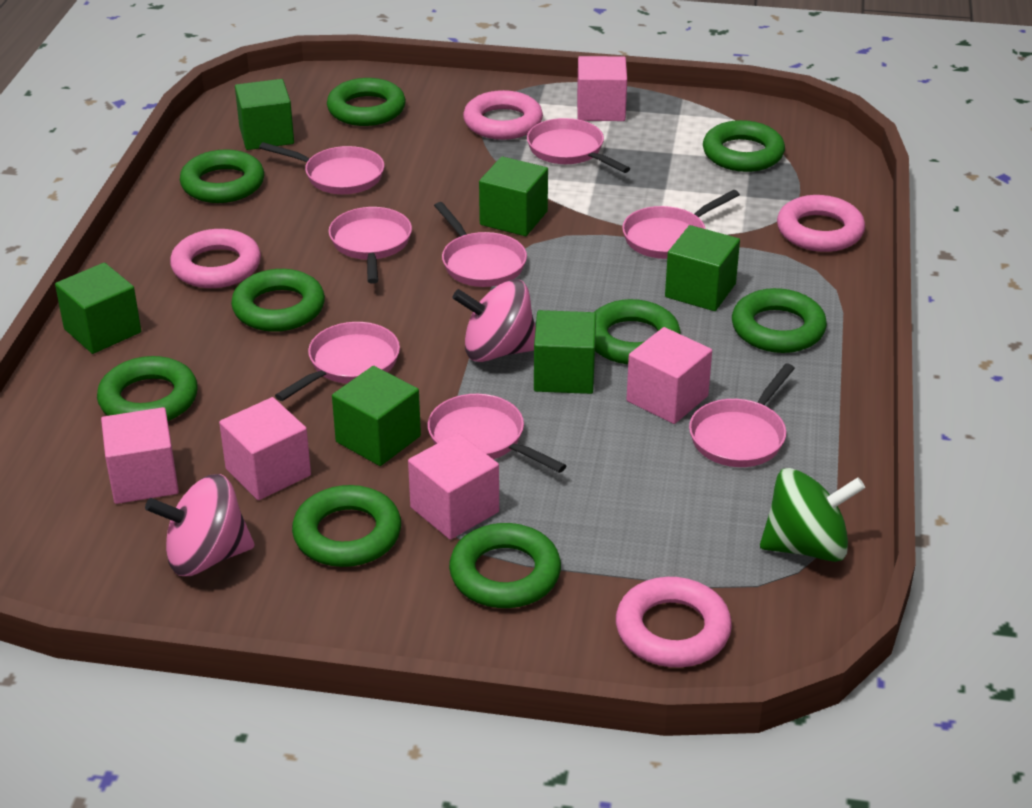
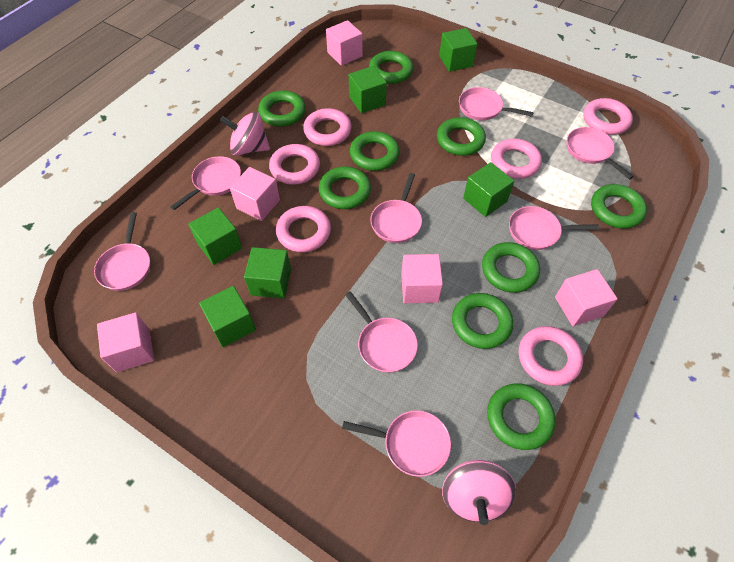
green spinning top: [760,468,865,562] = 1 -> none = 0
pink ring: [170,229,261,288] [463,90,543,140] [616,577,732,667] [777,195,865,252] = 4 -> [269,144,320,185] [276,206,331,252] [303,108,352,146] [491,139,542,179] [519,326,583,386] [583,98,633,135] = 6

